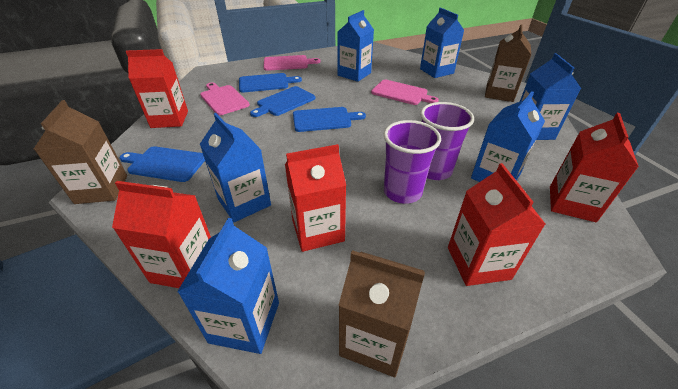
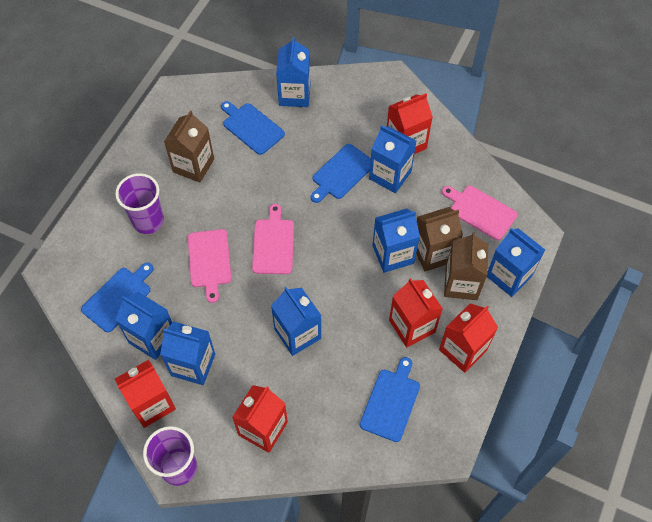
blue carton: [177,218,279,354] [200,113,271,222] [337,10,374,82] [420,8,464,78] [471,91,545,182] [520,53,581,140] = 6 -> [116,292,172,360] [160,322,215,385] [271,287,321,356] [276,37,311,107] [369,125,416,193] [372,208,420,273] [487,228,545,297] = 7

